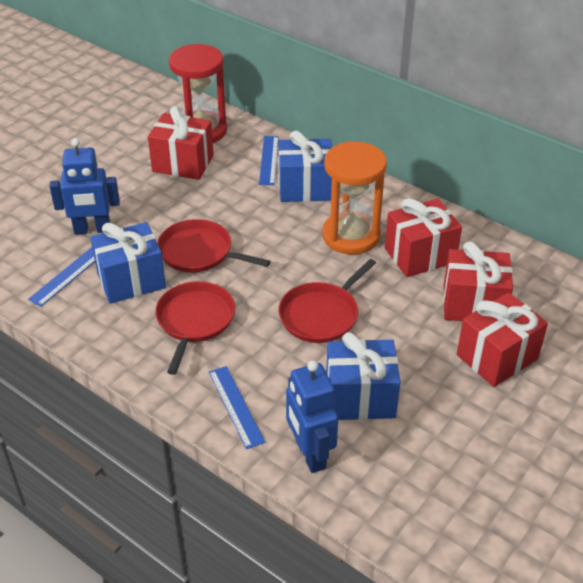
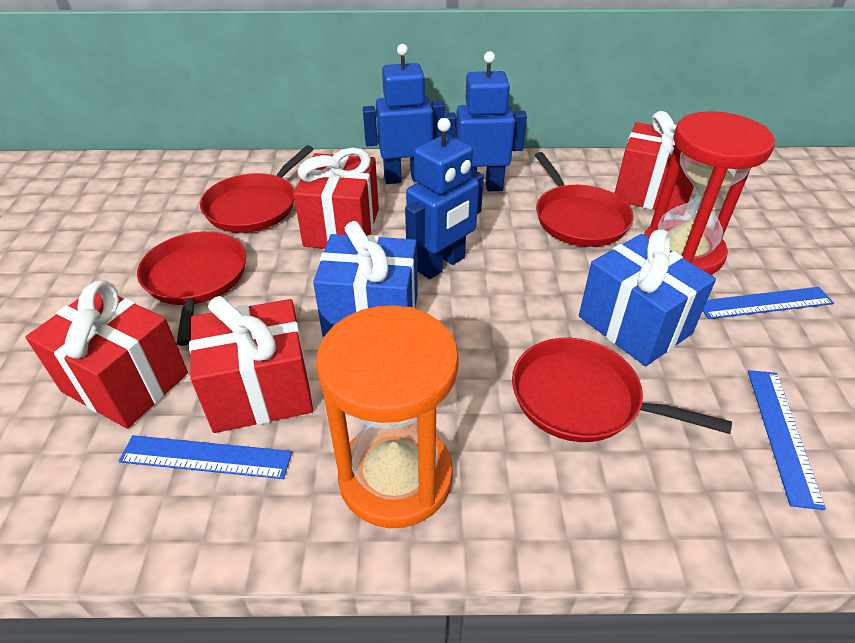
blue gift: [90,222,166,304] [279,131,332,202] [326,332,400,420] = 3 -> [313,221,418,337] [579,229,716,366] = 2
blue robot: [50,138,120,235] [286,360,338,473] = 2 -> [363,44,445,184] [405,118,484,279] [443,51,527,191] = 3
red pan: [155,281,235,375] [157,219,270,272] [278,259,376,343] = 3 -> [137,231,246,346] [200,145,314,233] [512,338,732,442] [535,152,634,247] = 4

